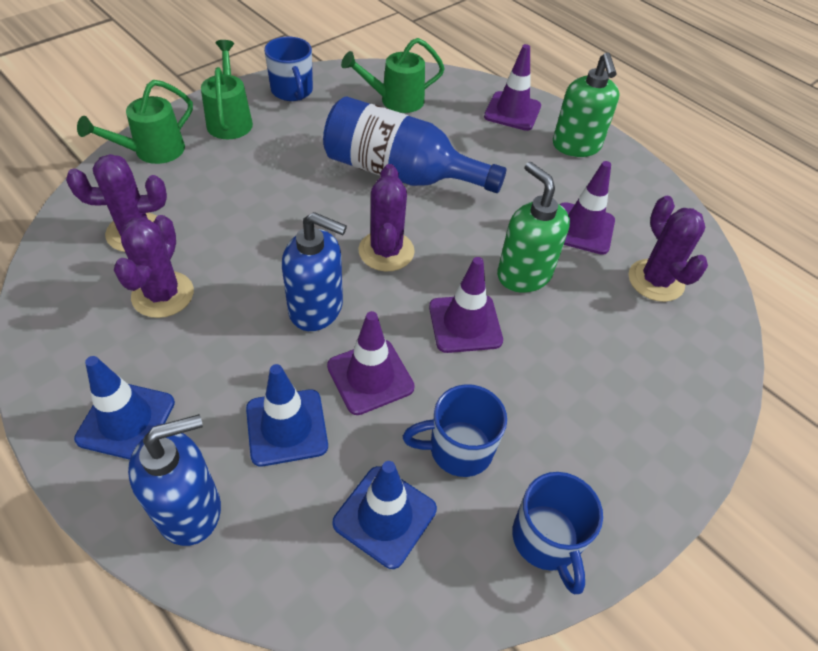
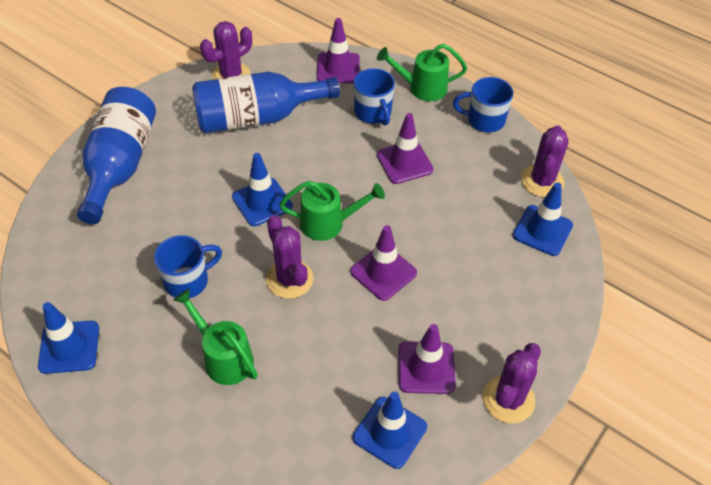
blue bottle: [323,96,506,193] = 1 -> [77,87,156,224] [192,72,340,134] = 2
blue soap dispenser: [128,414,221,546] [282,212,347,331] = 2 -> none = 0
blue traffic cone: [74,356,175,460] [246,364,328,466] [332,461,437,569] = 3 -> [38,302,99,374] [232,153,293,226] [353,392,427,469] [513,183,573,256] = 4
green soap dispenser: [497,162,570,293] [553,52,620,157] = 2 -> none = 0

